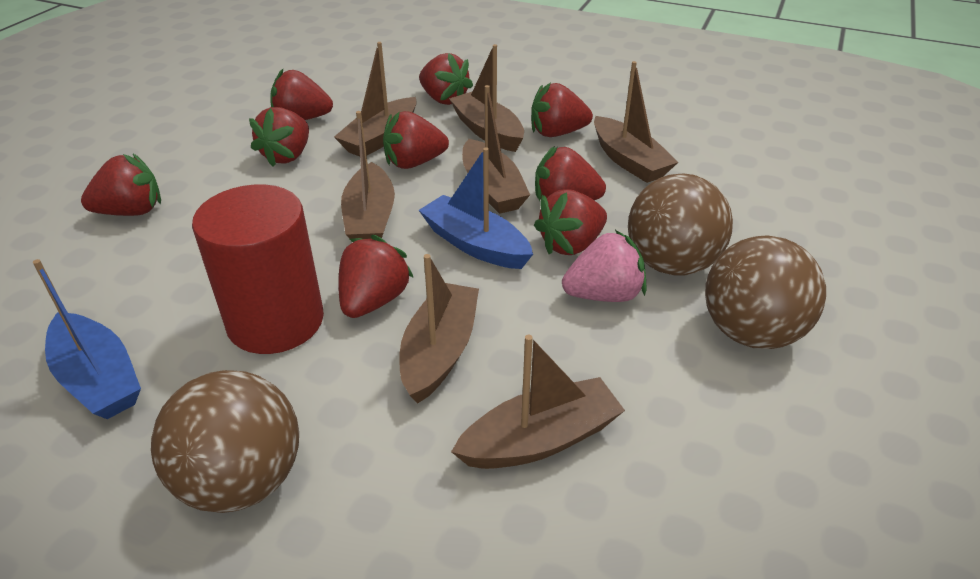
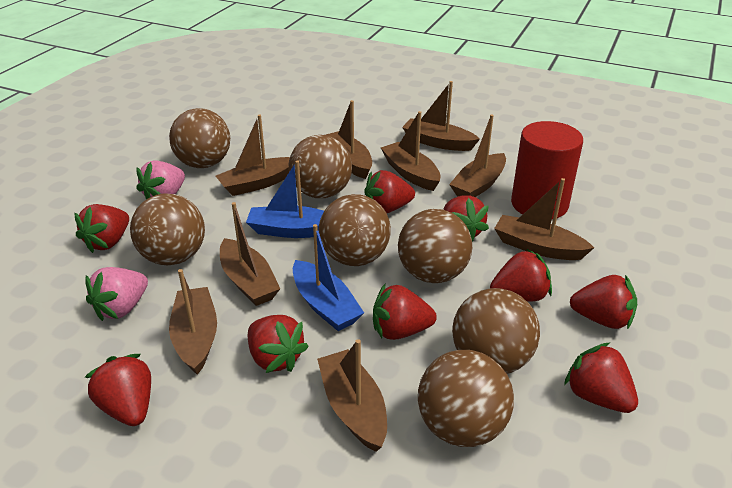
brown ball: [151,370,299,513] [628,174,733,276] [705,235,826,349] = 3 -> [130,193,205,266] [169,108,230,168] [289,135,352,198] [319,194,391,266] [398,209,472,283] [418,350,514,447] [452,288,540,374] = 7
brown boat: [334,42,417,157] [341,111,395,239] [400,254,479,404] [449,44,524,152] [451,335,625,469] [462,85,530,214] [594,61,678,183] = 7 -> [169,269,217,375] [216,114,290,196] [220,202,280,306] [317,339,387,452] [326,100,372,179] [381,111,441,191] [402,81,480,151] [449,114,506,197] [494,178,594,260] = 9
pink strawberry: [562,230,646,302] = 1 -> [85,267,148,321] [136,160,185,199] = 2

